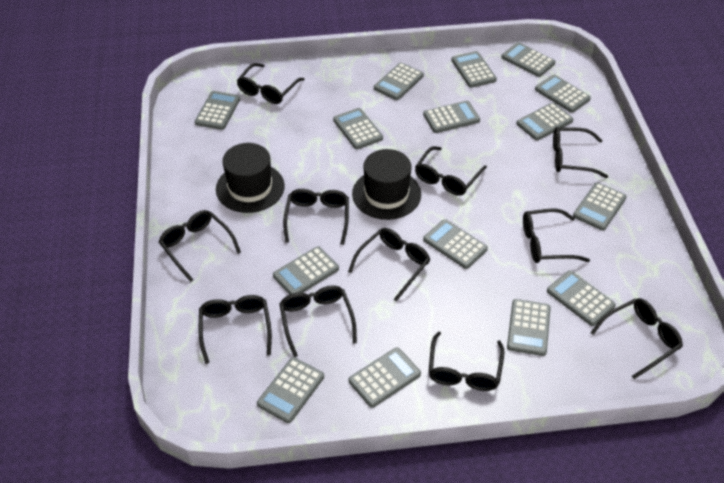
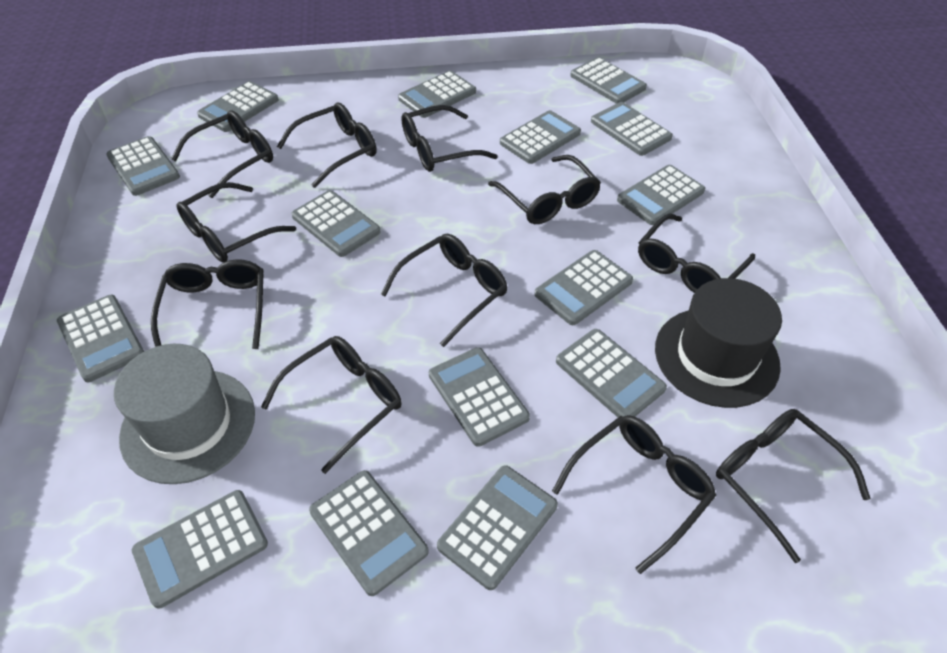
black hat: [216,143,285,213] [352,149,421,220] = 2 -> [655,278,782,408] = 1
grey hat: none = 0 -> [114,344,255,484] = 1

